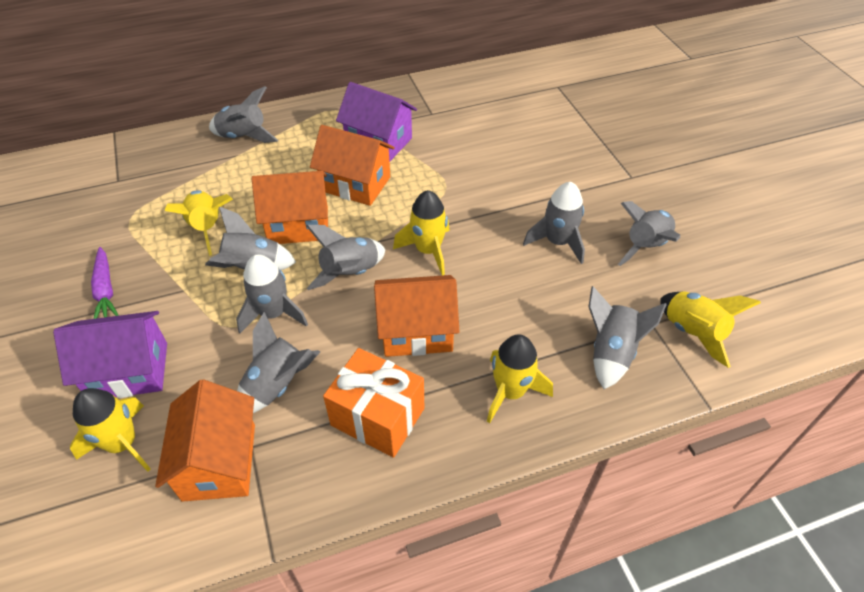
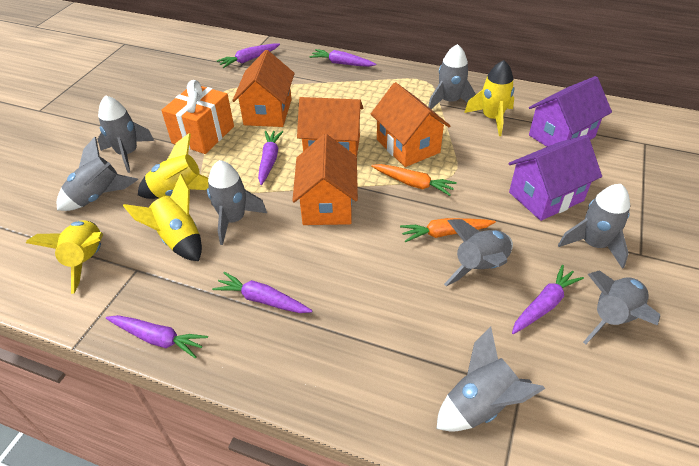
orange carrot: none = 0 -> [371,164,457,196] [400,218,496,242] = 2
purple carrot: [91,247,119,319] = 1 -> [106,315,208,358] [212,272,312,313] [217,44,280,68] [258,131,283,185] [310,49,376,67] [512,265,584,334] = 6
yellow rocket: [70,388,151,472] [165,190,233,256] [393,190,450,276] [487,334,553,423] [660,291,761,368] = 5 -> [26,220,103,294] [123,174,202,261] [138,133,209,199] [464,60,514,136] = 4

